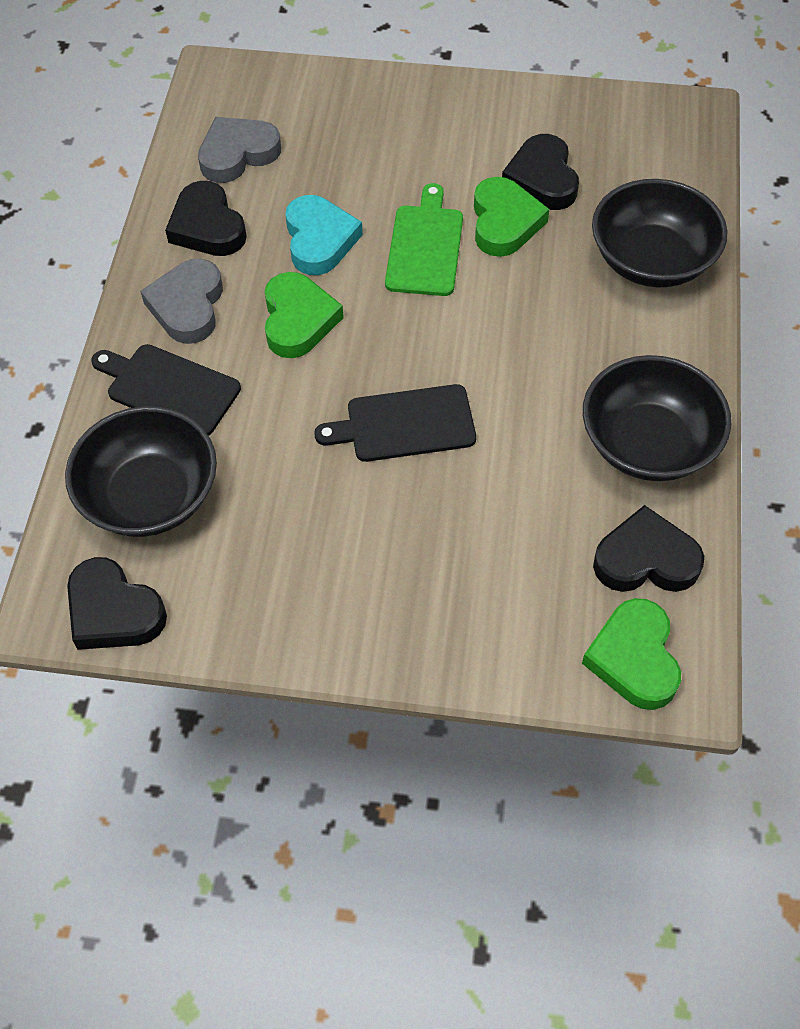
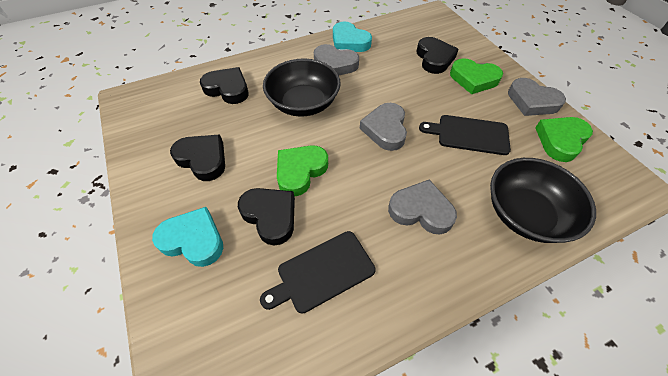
black bowl: [65,406,217,537] [583,355,731,481] [592,179,727,288] = 3 -> [263,58,341,117] [490,158,596,243] = 2
green cutting board: [385,183,463,296] = 1 -> none = 0
grey heart: [140,259,223,344] [198,117,281,183] = 2 -> [314,44,359,75] [360,103,407,151] [388,180,457,234] [508,78,566,116] = 4
turquoise heart: [285,195,363,275] = 1 -> [152,207,223,267] [333,21,372,52] = 2

